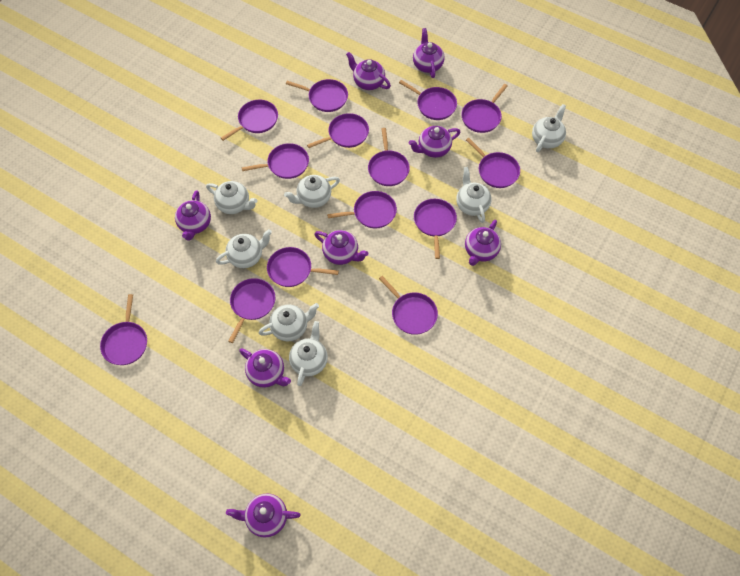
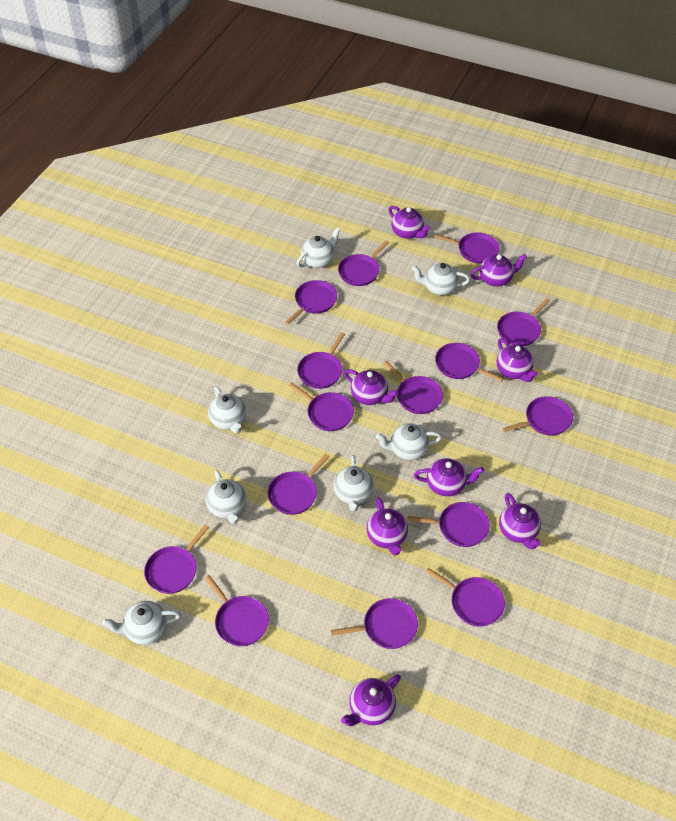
purple pan: [100,294,147,365] [221,100,278,141] [228,278,275,343] [242,143,309,179] [267,247,339,287] [286,79,348,112] [307,113,369,148] [327,191,397,228] [368,128,410,186] [379,276,438,335] [399,80,457,120] [414,199,457,259] [461,84,508,133] [466,138,520,188] = 14 -> [144,524,209,594] [204,575,269,646] [267,454,330,515] [285,280,337,325] [289,382,354,431] [297,332,345,389] [331,598,418,649] [338,241,389,286] [383,361,443,414] [407,502,490,547] [426,568,505,626] [434,232,500,263] [435,343,504,382] [497,298,550,346] [502,396,573,436] = 15

